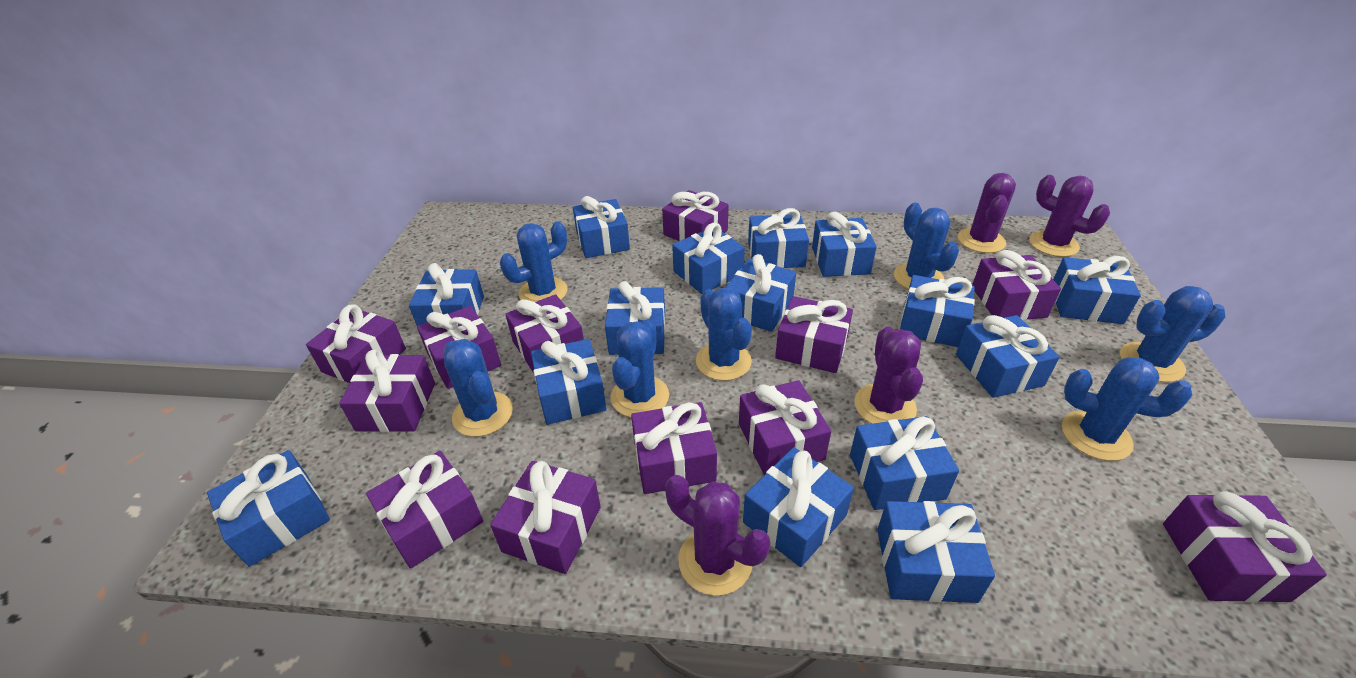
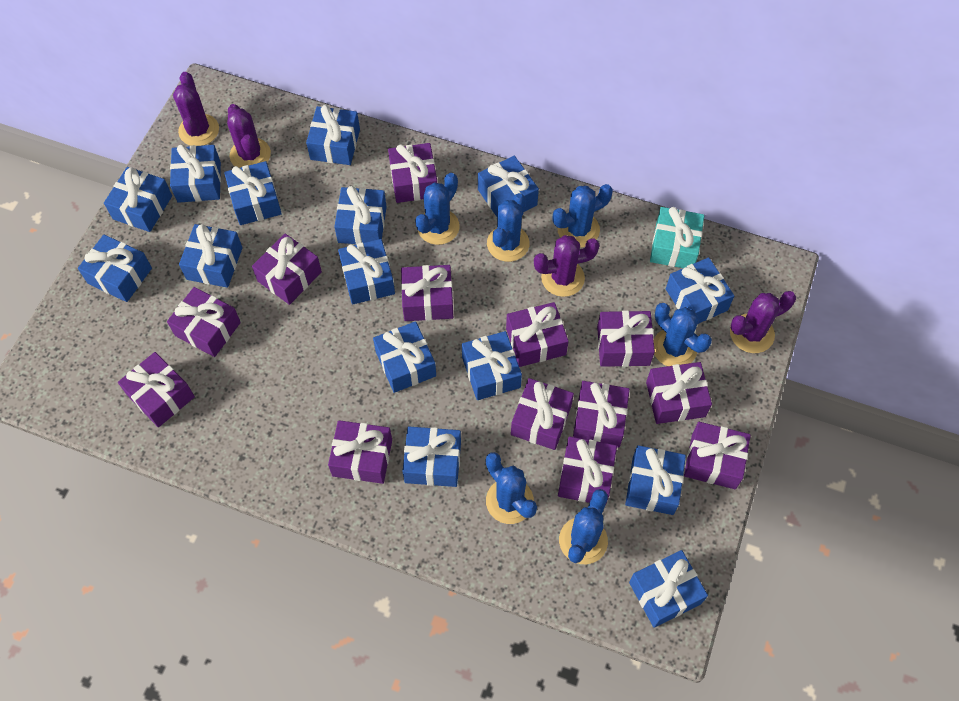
blue cactus: [444,339,513,437] [500,221,568,302] [611,320,669,418] [696,288,752,381] [894,203,959,289] [1062,357,1192,461] [1120,286,1225,382] = 7 -> [415,173,460,245] [486,452,537,524] [487,193,530,262] [552,184,613,247] [559,489,608,564] [654,303,712,366] = 6
purple gift: [306,304,406,383] [339,349,435,432] [366,451,483,568] [417,306,501,389] [490,461,601,574] [505,294,584,373] [631,402,717,494] [662,190,729,241] [739,380,831,475] [775,296,853,373] [972,250,1061,320] [1163,492,1327,603] = 12 -> [118,352,195,427] [167,287,241,357] [252,234,322,305] [328,420,392,484] [388,143,437,203] [401,265,453,321] [506,302,569,367] [511,378,574,450] [558,437,617,506] [573,381,630,448] [597,311,655,367] [646,362,712,424] [684,422,751,489] = 13
turquoise gift: none = 0 -> [650,207,704,268] = 1

